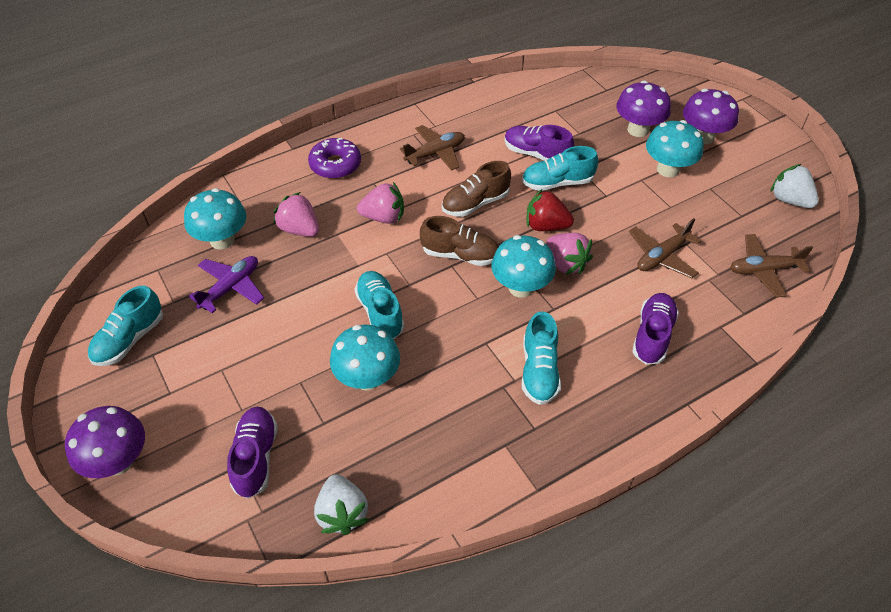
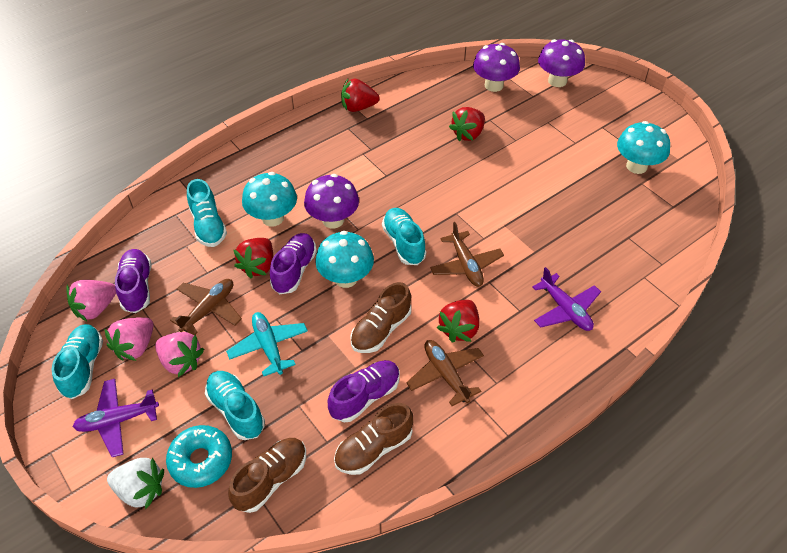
brown shoe: [420,216,499,266] [442,161,511,217] = 2 -> [228,438,306,513] [334,403,413,475] [350,282,411,353] = 3
purple donut: [308,138,361,179] = 1 -> none = 0
purple plane: [188,256,264,313] = 1 -> [73,379,159,457] [532,267,601,331] = 2
red strawberry: [527,189,574,231] = 1 -> [234,238,273,278] [341,78,379,112] [437,300,479,343] [449,107,485,141] = 4
turquoise donut: none = 0 -> [166,425,232,488] = 1
turquoise mushroom: [184,188,246,250] [330,325,400,391] [491,235,556,298] [646,120,704,177] = 4 -> [242,172,297,227] [315,231,374,288] [617,121,670,174] = 3
turquoise plane: none = 0 -> [226,312,308,376] = 1
white strawberry: [314,474,368,535] [770,164,819,208] = 2 -> [107,458,164,509] = 1

